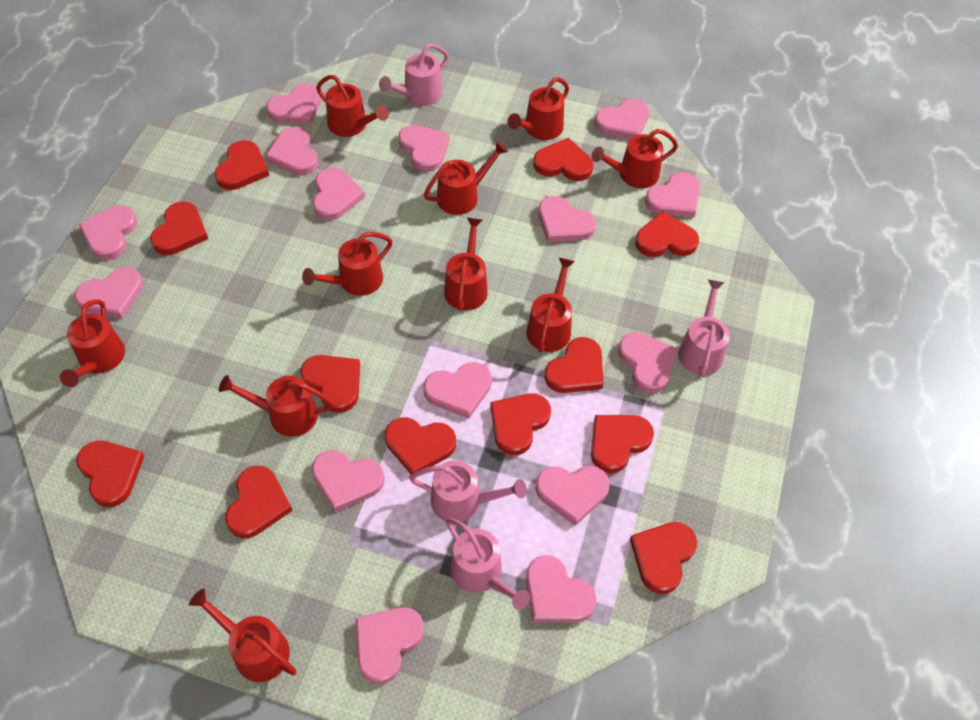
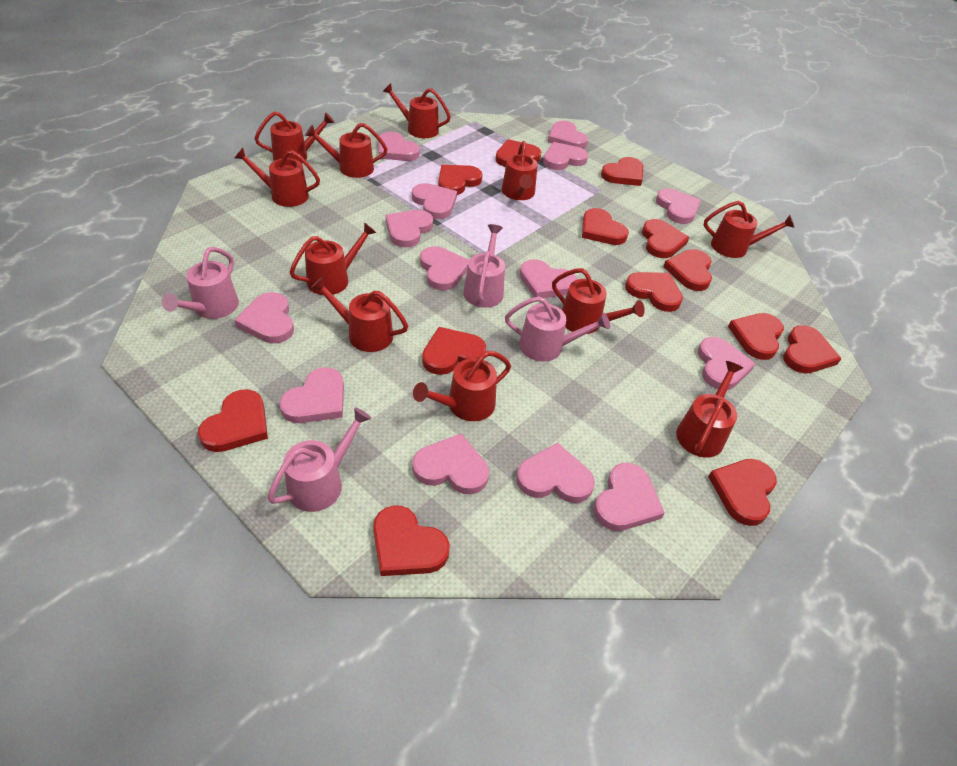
pink heart: [74,267,143,319] [79,205,137,260] [265,126,318,175] [266,84,321,125] [312,450,385,512] [313,168,365,220] [356,607,424,684] [398,125,450,172] [423,362,492,419] [526,555,597,622] [536,465,610,526] [538,196,596,242] [595,99,649,139] [618,332,678,393] [645,172,700,217] = 15 -> [235,292,294,343] [279,367,344,423] [379,132,420,161] [386,210,433,247] [412,183,457,219] [412,434,489,494] [420,246,469,290] [516,443,595,503] [520,259,577,298] [543,142,588,170] [548,121,588,149] [594,463,665,531] [656,188,701,224] [698,337,755,390] = 14
red heart: [76,441,144,507] [150,201,208,255] [214,140,269,190] [225,466,293,538] [301,355,360,413] [385,417,456,475] [490,393,551,455] [533,138,593,181] [544,337,604,393] [591,415,654,473] [630,522,697,594] [635,211,699,257] = 12 -> [198,389,268,452] [373,505,450,576] [422,327,486,375] [438,165,483,195] [495,139,541,167] [582,208,629,245] [601,157,643,186] [625,272,683,312] [642,219,689,258] [663,249,712,291] [708,459,777,526] [728,313,784,360] [783,325,842,373] = 13
red watering can: [60,299,125,387] [189,589,297,682] [219,375,334,437] [302,232,393,296] [316,75,389,137] [424,141,508,215] [444,218,488,311] [507,77,569,140] [526,258,575,352] [591,129,678,188] = 10 -> [235,148,320,207] [254,112,335,163] [289,222,377,295] [305,123,387,178] [310,277,408,352] [382,83,451,138] [413,351,511,421] [502,141,538,200] [552,268,645,334] [676,361,743,458] [704,201,795,258] = 11

